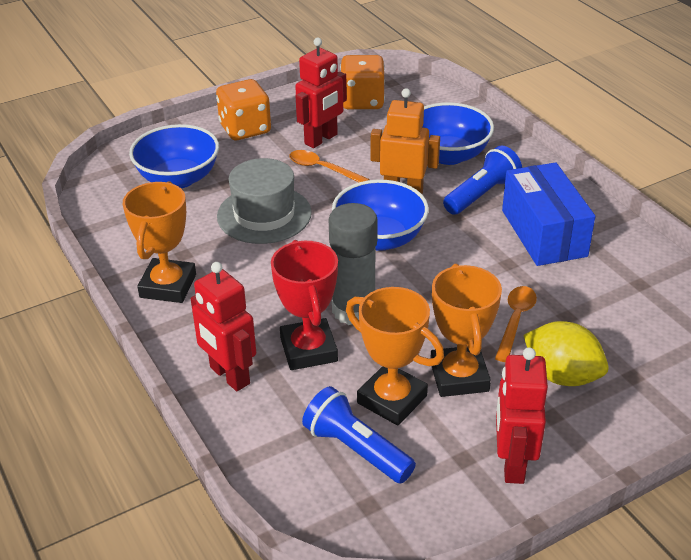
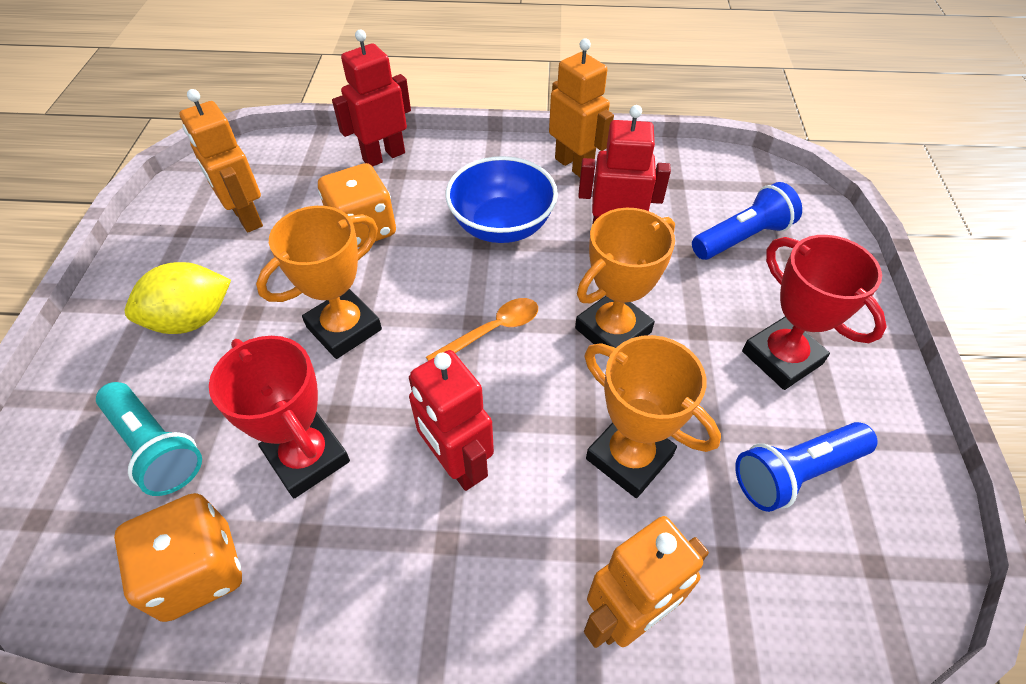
blue bowl: [129,124,219,188] [332,179,429,251] [422,102,494,165] = 3 -> [446,156,558,243] = 1
blue box: [502,162,596,266] = 1 -> none = 0
grey glue stick: [329,203,378,325] = 1 -> none = 0
grey hat: [217,158,312,244] = 1 -> none = 0
orange robot: [371,88,440,194] = 1 -> [179,89,263,232] [549,38,614,177] [584,516,709,648] = 3
orange spoon: [289,150,370,182] [495,286,537,362] = 2 -> [426,298,538,361] = 1
red trophy: [271,240,338,370] = 1 -> [209,336,350,498] [742,235,887,390] = 2
turquoise flashlight: none = 0 -> [96,382,202,496] = 1

